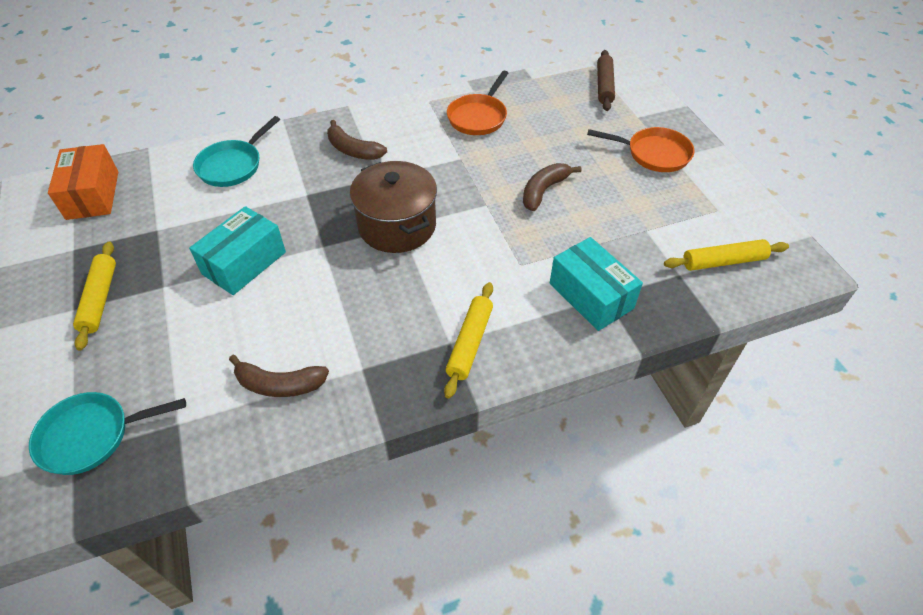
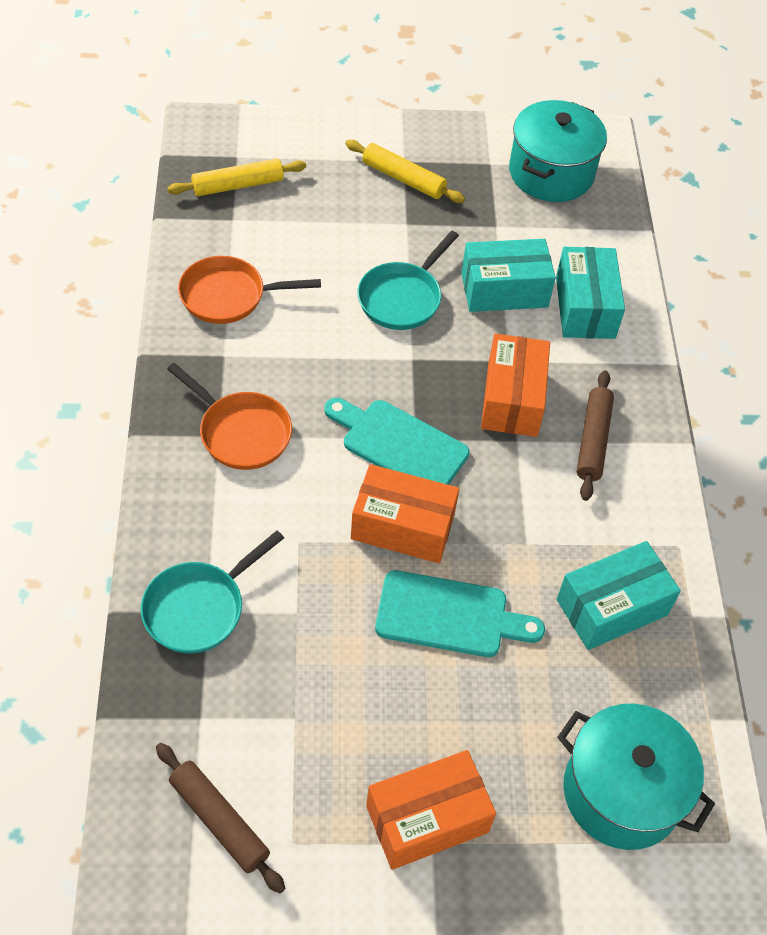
brown banana: [229,355,329,397] [327,120,387,160] [523,163,581,211] = 3 -> none = 0
brown pot: [350,161,437,253] = 1 -> none = 0
brown rolling pin: [597,50,615,111] = 1 -> [156,743,285,893] [577,370,614,501] = 2
orange box: [48,144,118,220] = 1 -> [351,464,459,563] [366,750,496,870] [481,334,550,437] = 3
turquoise box: [189,206,286,295] [550,237,643,331] = 2 -> [461,239,556,312] [556,247,625,339] [557,541,681,650] = 3
turquoise cutting board: none = 0 -> [324,398,470,485] [375,570,545,657] = 2
turquoise pot: none = 0 -> [509,100,607,202] [557,704,715,850] = 2
yellow rolling pin: [73,242,116,351] [444,282,493,399] [664,239,789,271] = 3 -> [167,158,306,196] [345,140,465,203] = 2

